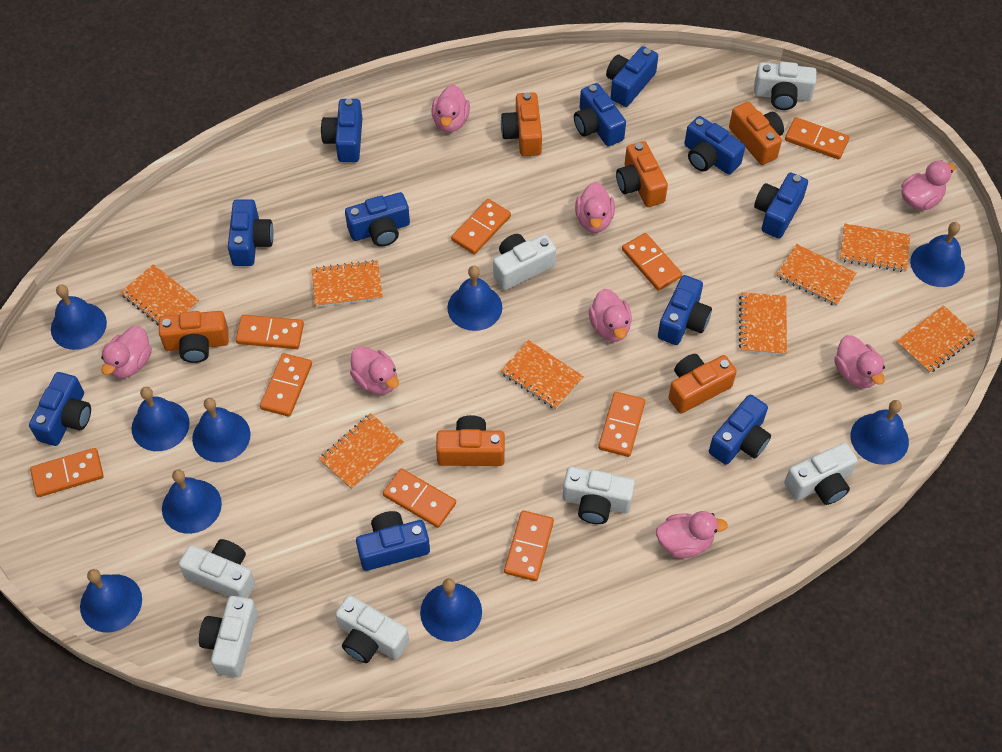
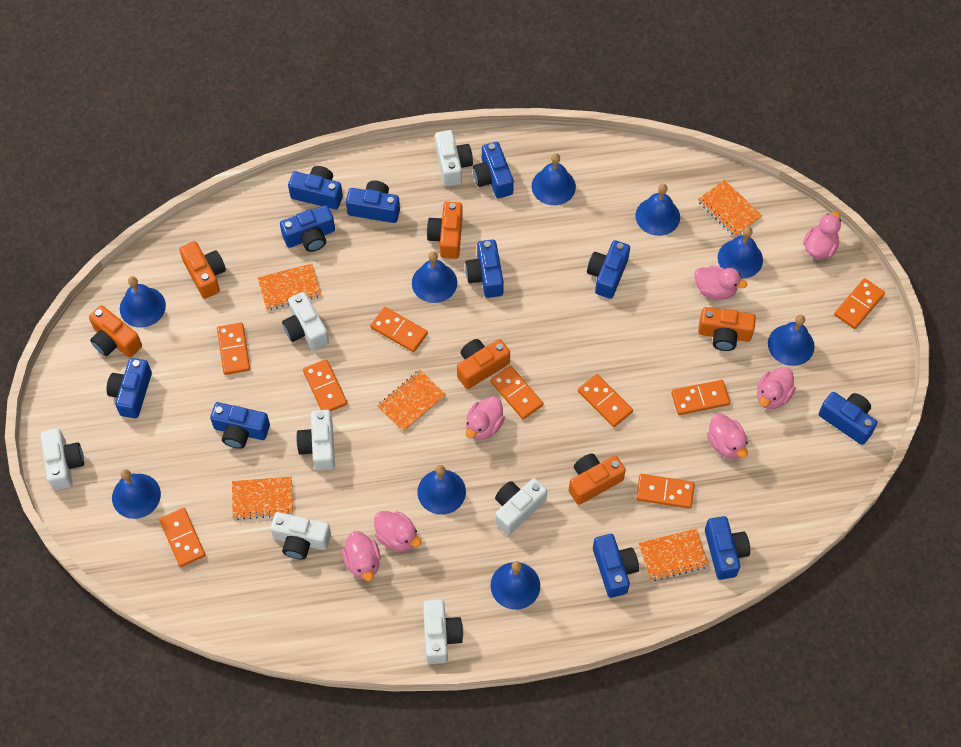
orange notebook: [120,264,199,325] [311,260,383,307] [319,413,404,490] [501,340,584,410] [739,292,787,355] [777,244,857,306] [840,223,910,272] [896,305,977,374] = 8 -> [232,477,293,520] [258,264,321,310] [377,370,446,432] [639,529,709,581] [698,180,762,237] = 5
pink duck: [101,326,152,379] [350,346,399,395] [431,84,470,133] [575,182,615,233] [589,289,632,342] [656,511,728,558] [834,335,885,388] [901,160,956,210] = 8 -> [342,531,380,581] [374,511,421,551] [466,396,505,440] [694,265,747,300] [707,414,748,459] [757,367,796,409] [803,212,841,259] = 7

